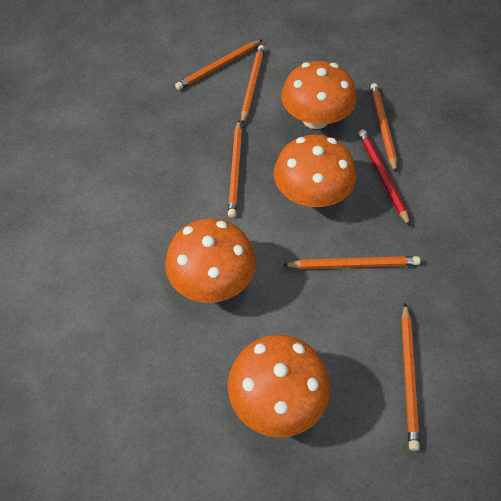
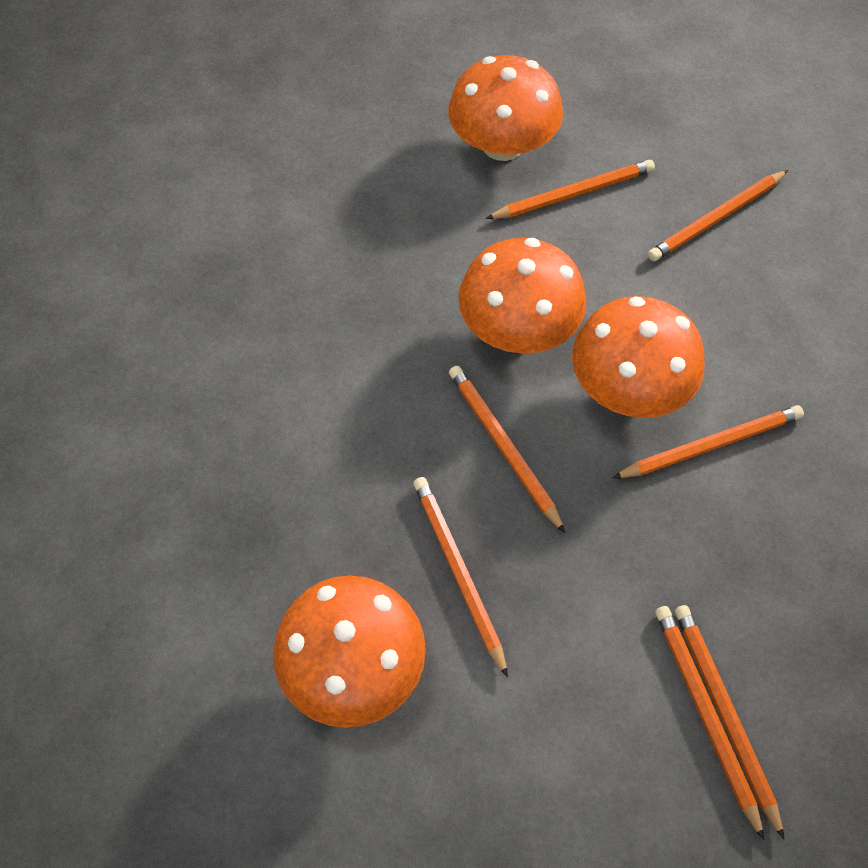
orange pencil: [175,40,262,90] [228,121,242,218] [241,45,265,124] [283,256,420,269] [371,83,397,173] [401,303,420,451] = 6 -> [413,477,508,678] [449,366,565,533] [486,160,655,219] [613,405,804,478] [648,170,788,261] [655,606,764,840] [675,605,784,839] = 7
red pencil: [359,129,410,226] = 1 -> none = 0

